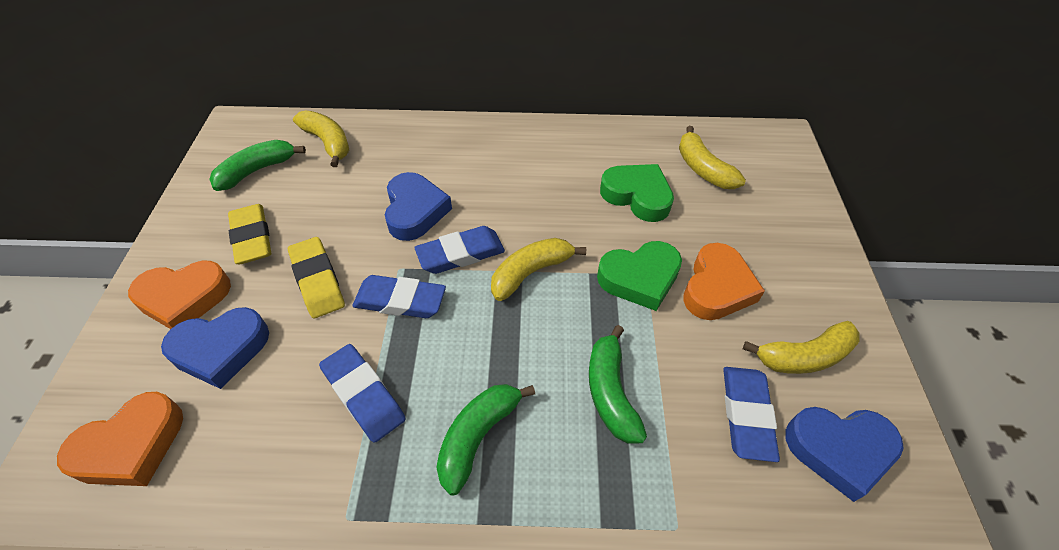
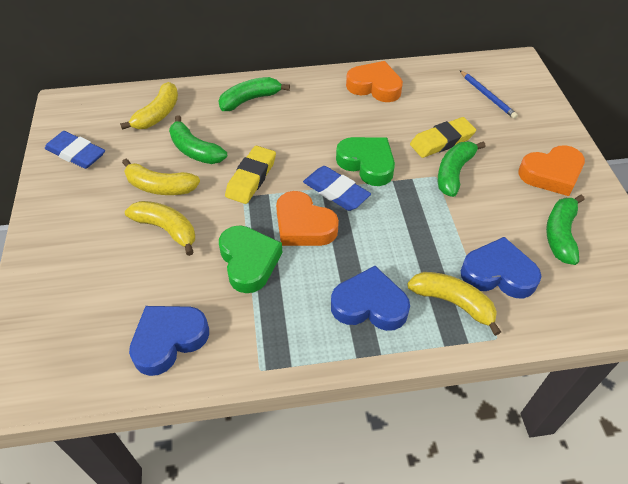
blue eraser: [319,344,406,443] [352,275,446,318] [414,226,505,274] [723,367,780,462] = 4 -> [45,131,105,169] [303,166,371,211] = 2
blue pencil: none = 0 -> [460,71,518,119] = 1
green banana: [209,140,306,191] [436,384,535,495] [589,325,647,443] = 3 -> [169,115,227,164] [219,77,290,111] [438,141,486,197] [546,195,585,265] = 4

